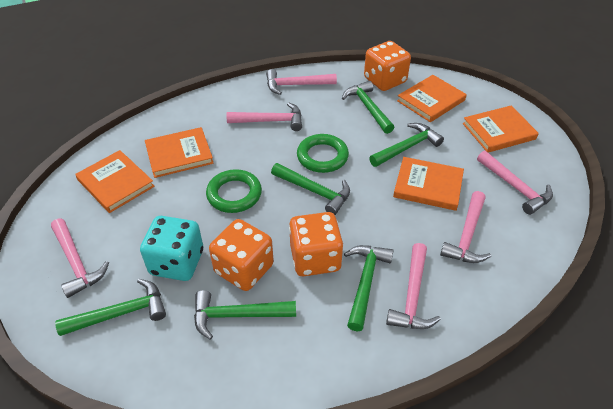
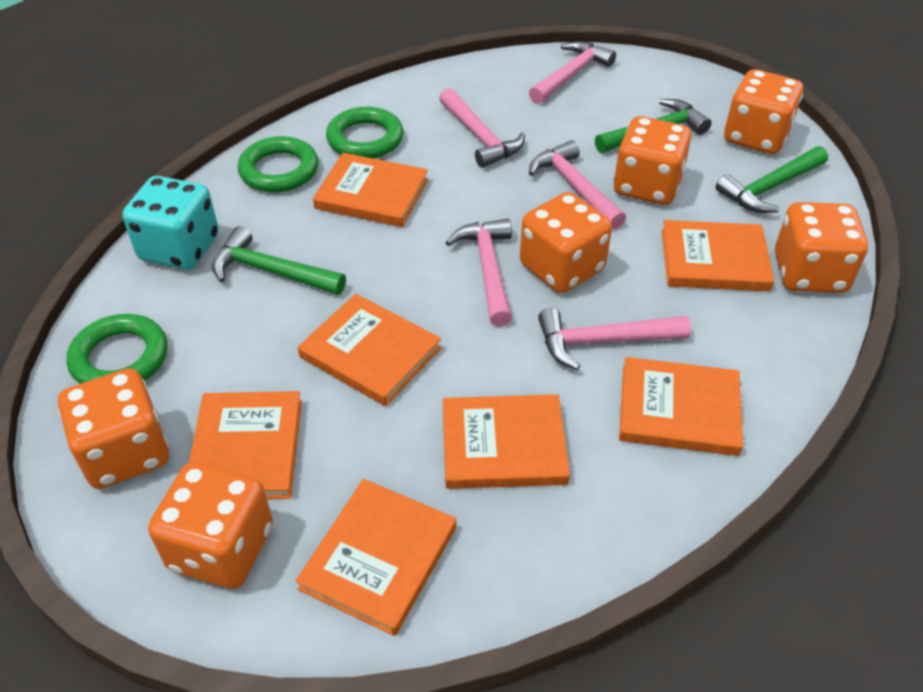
green hammer: [55,279,166,336] [194,290,296,340] [271,163,350,215] [342,81,394,134] [344,245,394,331] [369,123,444,167] = 6 -> [212,226,346,295] [595,99,711,153] [715,146,828,213] = 3
green ring: [206,169,262,213] [297,134,349,173] = 2 -> [67,314,167,384] [238,136,319,193] [326,107,403,159] = 3
orange book: [75,150,155,213] [145,127,214,178] [393,157,464,211] [397,75,467,122] [462,105,539,153] = 5 -> [189,391,302,499] [295,479,456,636] [298,294,441,406] [313,153,428,227] [443,394,570,489] [619,357,743,456] [661,220,775,291] = 7
orange dice: [209,219,274,291] [289,212,343,276] [364,41,411,91] = 3 -> [58,368,169,489] [148,462,273,589] [520,192,612,293] [614,116,692,205] [724,69,803,154] [775,202,868,293] = 6
pink hammer: [51,219,109,298] [227,102,302,131] [266,69,337,95] [386,243,441,329] [440,191,491,263] [477,151,553,215] = 6 -> [439,88,525,168] [445,218,512,327] [529,41,616,104] [529,140,626,230] [538,308,691,370] = 5

